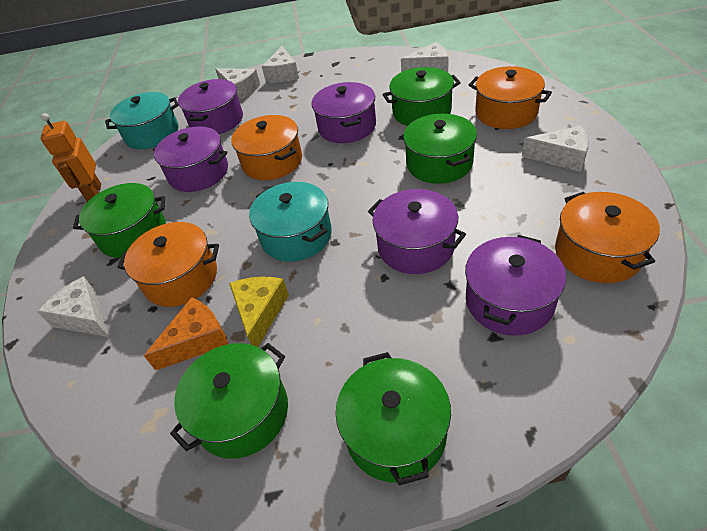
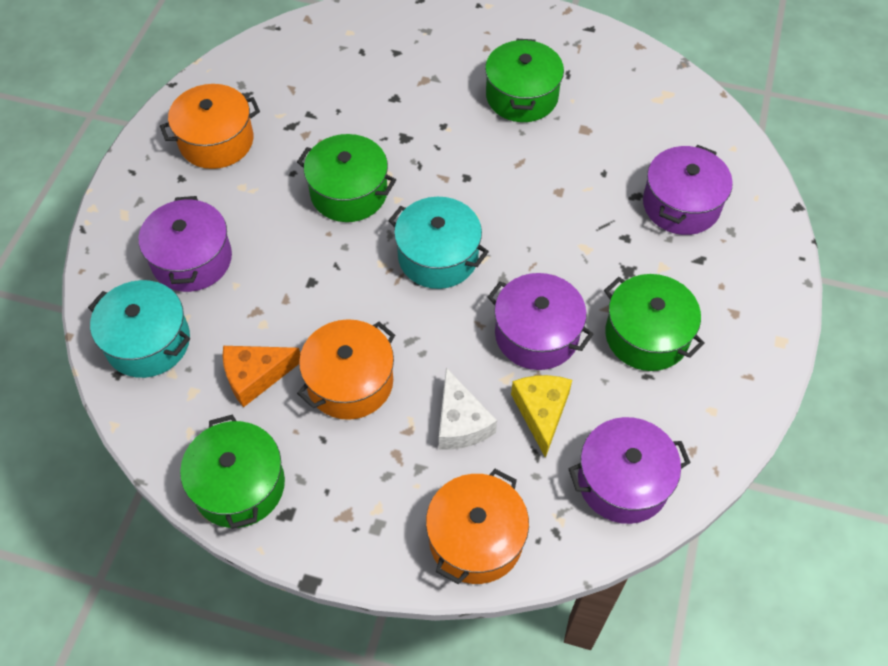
green pot: [73,183,166,258] [170,343,288,458] [336,352,451,486] [382,67,461,126] [403,114,477,184] = 5 -> [180,414,285,529] [297,134,396,222] [485,39,564,122] [604,274,705,371] = 4
orange pot: [118,222,219,307] [231,115,302,180] [469,66,552,129] [555,192,660,283] = 4 -> [160,84,260,169] [297,319,395,420] [426,469,529,584] = 3
orange robot: [41,113,101,202] = 1 -> none = 0
purple pot: [153,126,228,192] [178,79,243,134] [312,82,376,143] [368,189,466,274] [465,235,566,336] = 5 -> [139,196,232,292] [488,273,593,370] [568,417,691,524] [643,145,733,235] = 4
white cheese: [38,276,109,337] [215,69,260,100] [262,46,299,83] [401,42,449,72] [522,125,589,172] = 5 -> [439,368,497,450] = 1

